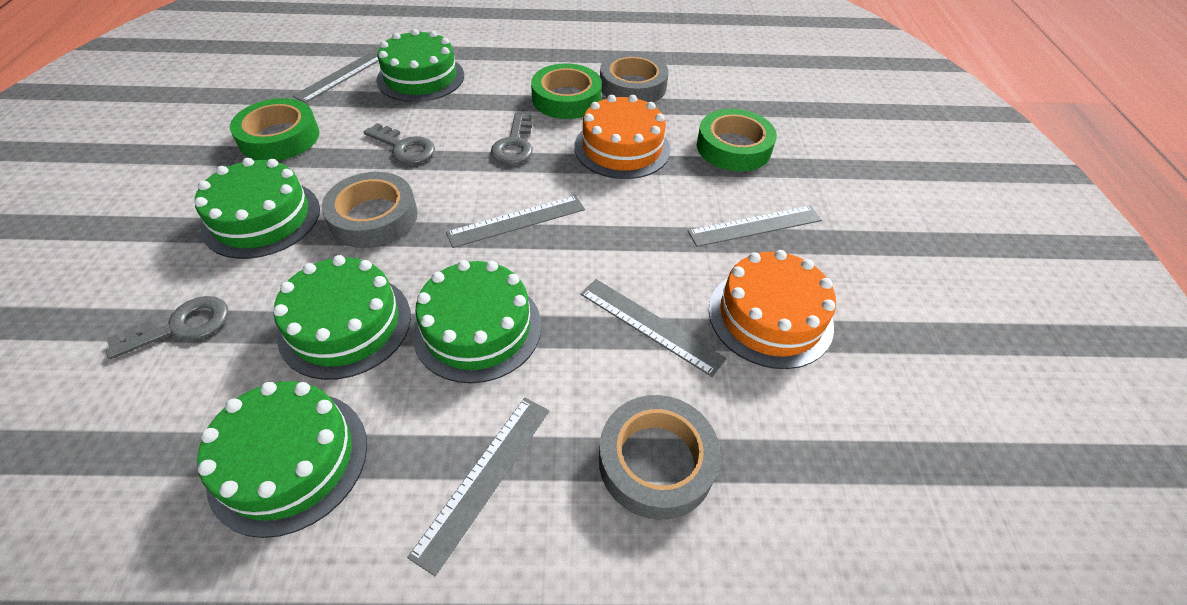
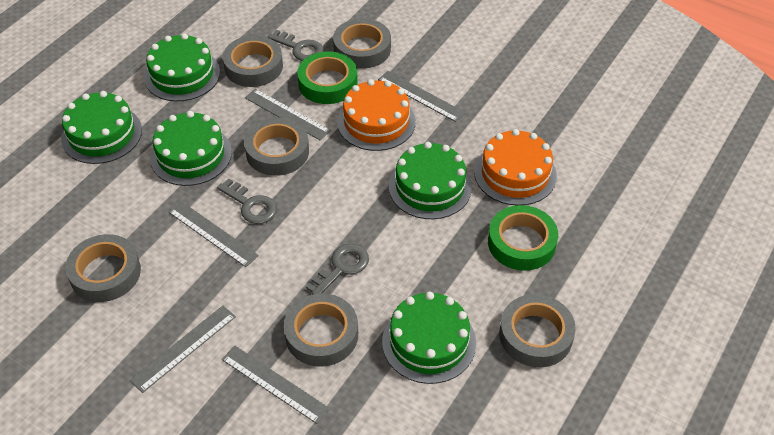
green tape: [230,98,319,161] [531,63,602,119] [697,109,777,171] = 3 -> [297,51,358,104] [488,205,558,271] = 2
grey tape: [322,172,418,248] [599,395,720,520] [600,52,669,103] = 3 -> [65,234,141,302] [223,35,283,87] [244,118,309,176] [284,293,358,367] [333,18,391,69] [499,294,576,367] = 6

